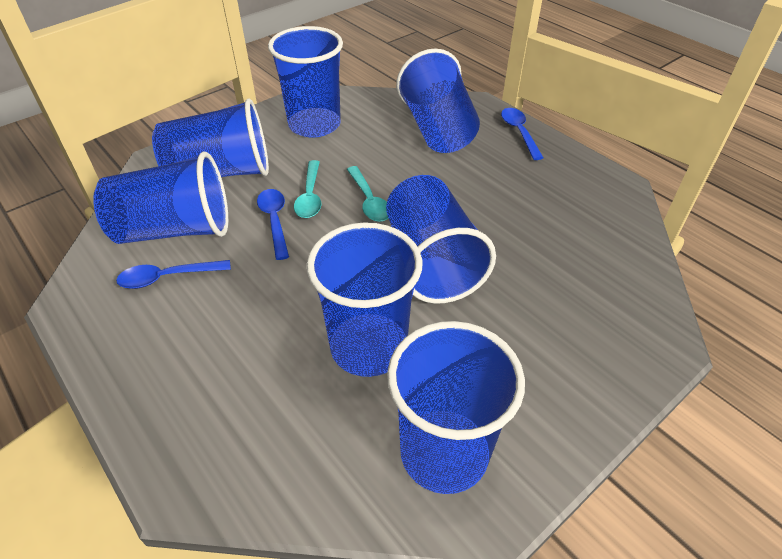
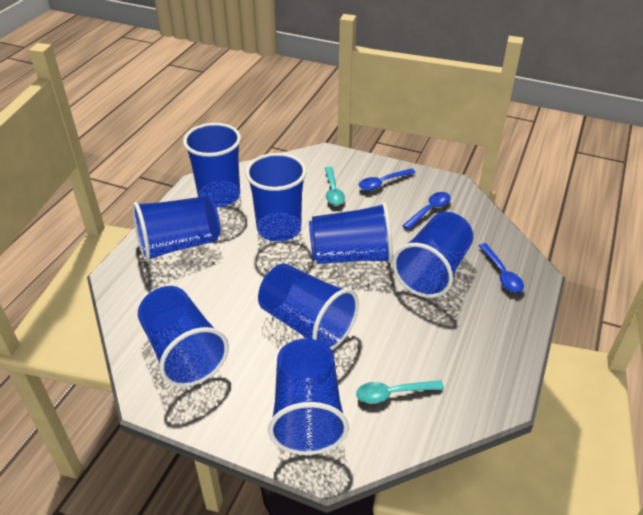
blue cup: [93,152,228,244] [152,98,269,177] [268,26,343,137] [307,222,423,377] [386,175,496,304] [387,321,525,494] [396,49,480,153] = 7 -> [132,196,220,262] [138,286,229,387] [183,123,241,207] [245,153,307,241] [258,264,359,350] [268,339,349,455] [309,202,393,264] [392,212,473,298] = 8

